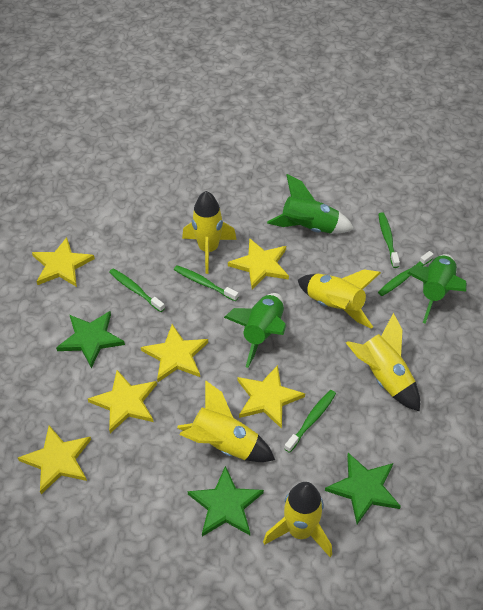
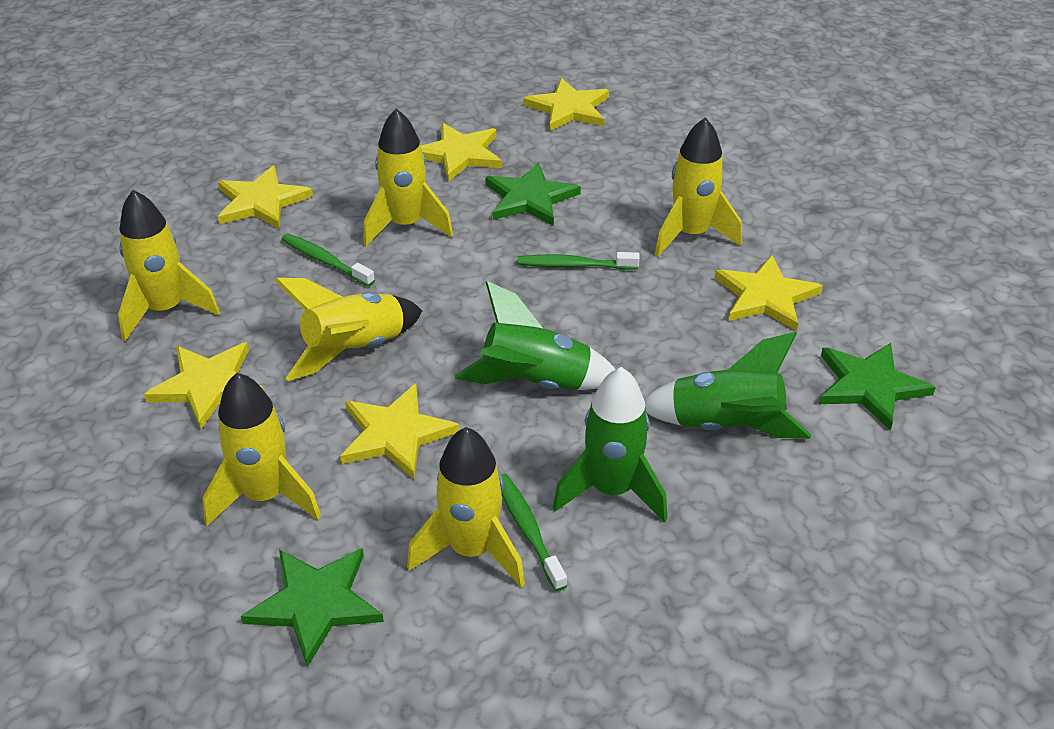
green toothbrush: [109,268,165,312] [174,265,238,301] [284,390,336,453] [378,212,400,268] [378,251,434,296] = 5 -> [282,234,375,287] [501,474,567,591] [517,252,640,270] = 3
yellow rocket: [177,380,275,462] [182,191,237,274] [263,482,332,557] [298,269,381,329] [346,313,420,411] = 5 -> [118,190,220,341] [202,373,321,526] [274,278,422,381] [363,109,453,246] [407,427,525,587] [655,117,742,257] = 6

